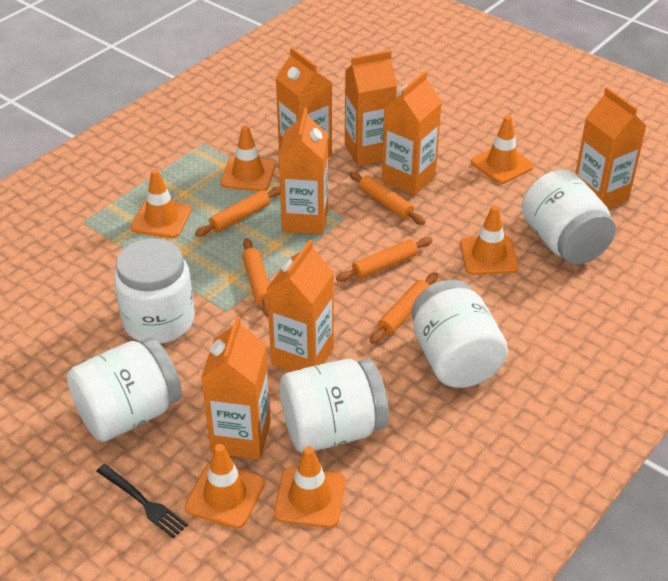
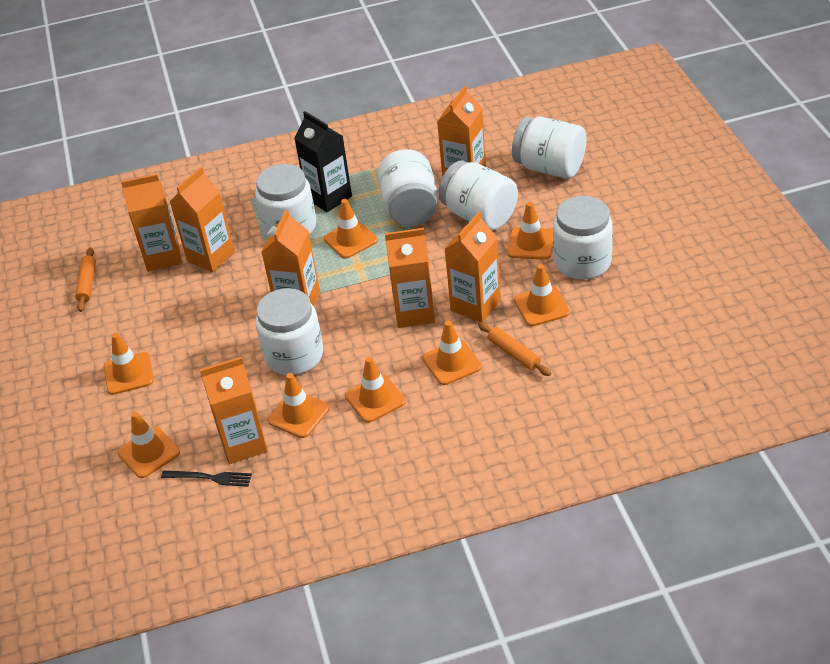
black carton: none = 0 -> [294,111,352,212] = 1
orange rolling pin: [195,187,280,237] [242,238,269,317] [336,237,433,282] [349,171,425,225] [370,272,438,344] = 5 -> [75,247,96,312] [478,322,551,376] = 2
orange traffic cone: [131,169,192,238] [185,444,265,529] [221,125,275,191] [274,446,345,528] [460,205,519,275] [471,116,534,184] = 6 -> [104,333,154,395] [117,412,180,478] [267,373,329,438] [324,199,378,259] [345,357,406,423] [423,321,482,385] [507,202,553,260] [514,264,570,326] = 8
white jar: [67,337,182,442] [114,239,195,344] [280,359,389,453] [412,280,508,388] [521,169,616,264] = 5 -> [255,164,316,237] [256,288,323,375] [377,149,438,226] [438,160,518,231] [512,116,587,179] [553,196,613,279] = 6

